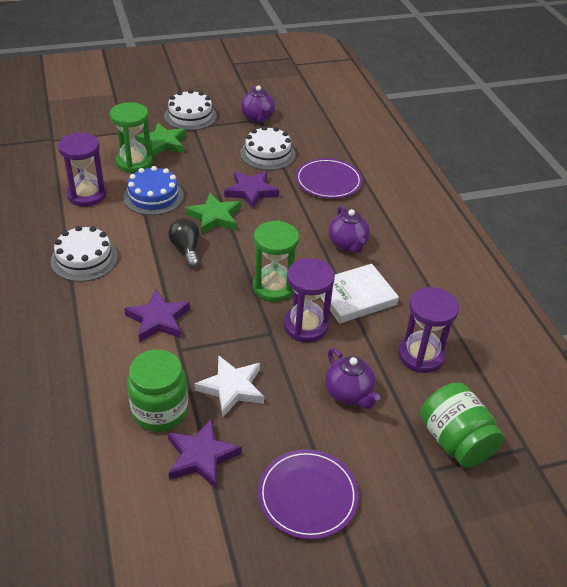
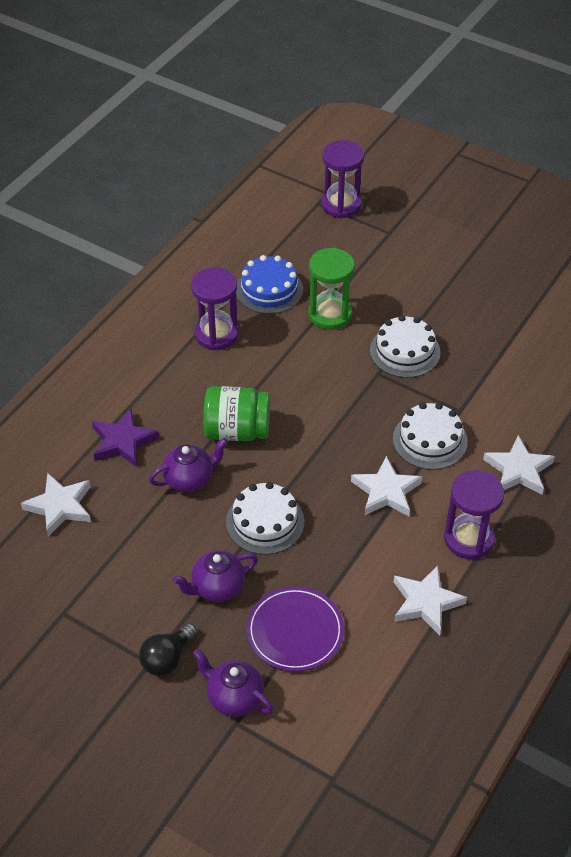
green hourglass: [110,102,153,173] [253,220,299,302] = 2 -> [308,248,355,330] = 1
green jar: [127,350,188,432] [420,383,504,468] = 2 -> [203,386,270,441] = 1
green star: [136,123,186,157] [185,193,241,234] = 2 -> none = 0
purple plate: [258,449,359,539] [295,158,363,199] = 2 -> [246,586,344,672] = 1
purple star: [124,289,190,342] [168,418,242,489] [224,171,279,209] = 3 -> [92,409,159,467] = 1
white book: [320,264,399,324] = 1 -> none = 0
white star: [194,355,264,417] = 1 -> [21,473,91,537] [351,456,422,516] [394,565,467,635] [483,435,555,495] = 4

